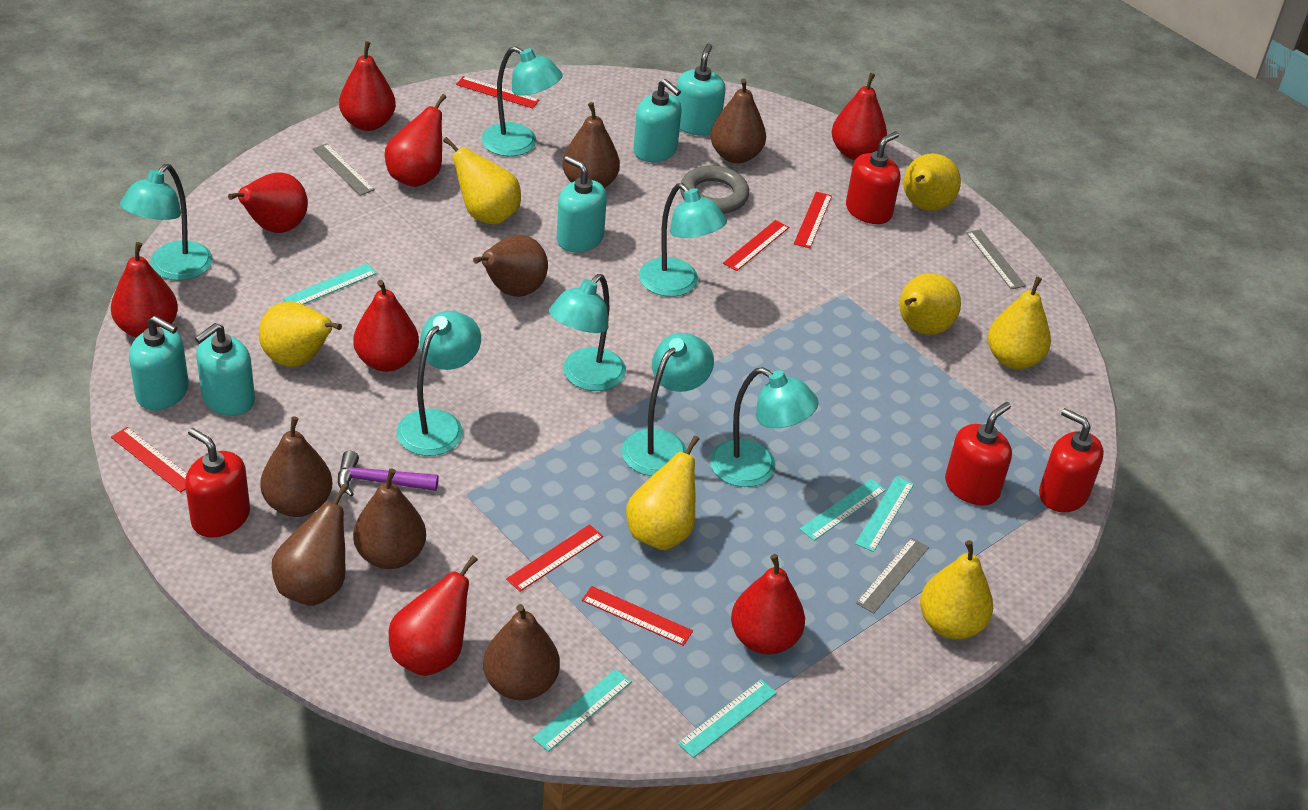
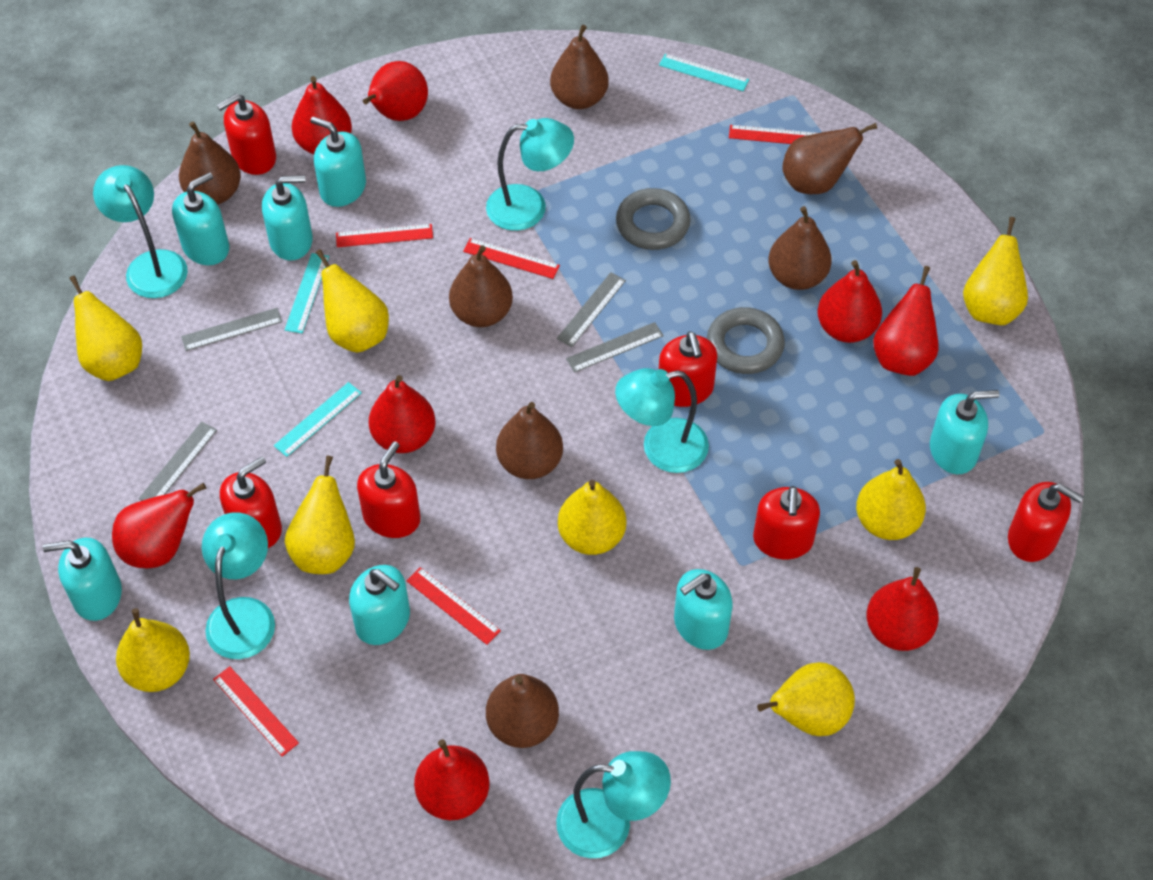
grey ring: [680,165,749,214] = 1 -> [616,188,691,250] [707,307,785,374] = 2
grey ruler: [312,143,375,196] [856,538,929,614] [966,229,1026,289] = 3 -> [139,422,217,501] [181,308,282,351] [557,272,626,347] [566,322,664,373] = 4
purple hammer: [338,451,439,497] = 1 -> none = 0
red ruler: [111,427,187,493] [456,76,540,108] [506,524,603,592] [582,586,693,646] [723,220,789,271] [794,192,832,248] = 6 -> [213,666,299,757] [336,224,433,247] [406,567,501,645] [463,238,560,279] [729,125,817,144] = 5
red soap dispenser: [185,428,250,538] [846,131,900,224] [945,402,1012,506] [1039,408,1104,512] = 4 -> [217,94,276,175] [220,457,282,548] [357,441,421,538] [659,331,717,407] [753,486,820,559] [1008,482,1084,562] = 6
turquoise lamp: [120,164,213,281] [396,311,481,456] [481,46,563,156] [549,274,626,391] [622,333,714,476] [639,183,727,297] [710,367,819,487] = 7 -> [93,165,188,298] [202,512,275,659] [486,118,574,231] [556,751,671,858] [615,368,709,473] = 5
turquoise ruler: [283,264,377,304] [532,669,632,752] [678,679,777,758] [800,479,886,541] [855,476,914,552] = 5 -> [274,382,362,457] [285,253,329,333] [659,54,749,91] = 3
turquoise soap dispenser: [129,316,189,410] [195,323,255,416] [557,156,607,253] [633,79,682,162] [676,44,726,136] = 5 -> [43,538,122,621] [172,172,229,265] [262,175,313,260] [310,116,366,207] [349,565,410,645] [674,569,733,650] [930,390,1000,474] = 7
yellow pear: [259,302,342,367] [443,137,521,225] [626,435,700,550] [899,273,961,335] [903,153,961,211] [920,540,993,639] [988,277,1051,369] = 7 -> [69,276,142,381] [116,608,190,692] [285,456,355,574] [316,249,389,353] [558,480,626,555] [757,662,855,736] [856,459,926,540] [963,217,1028,326] = 8

